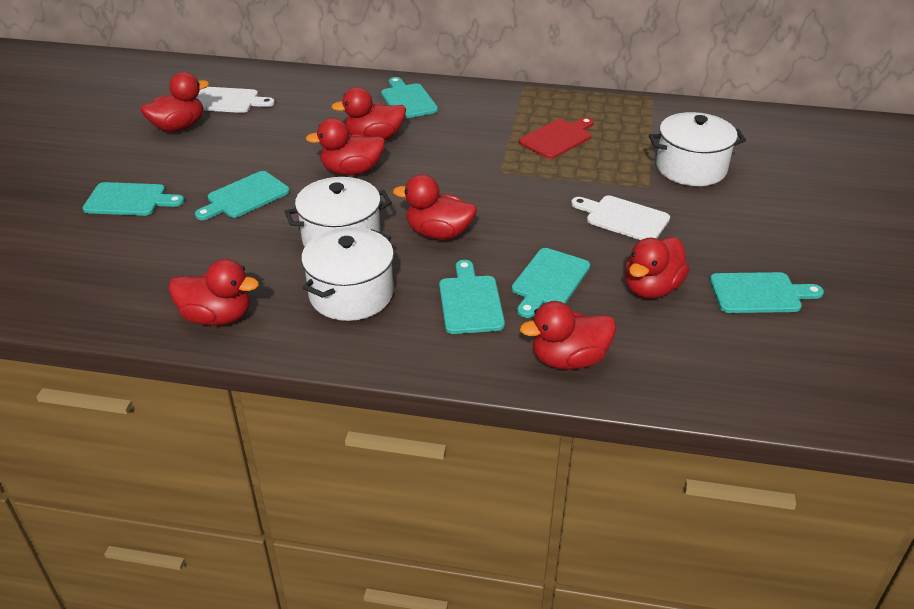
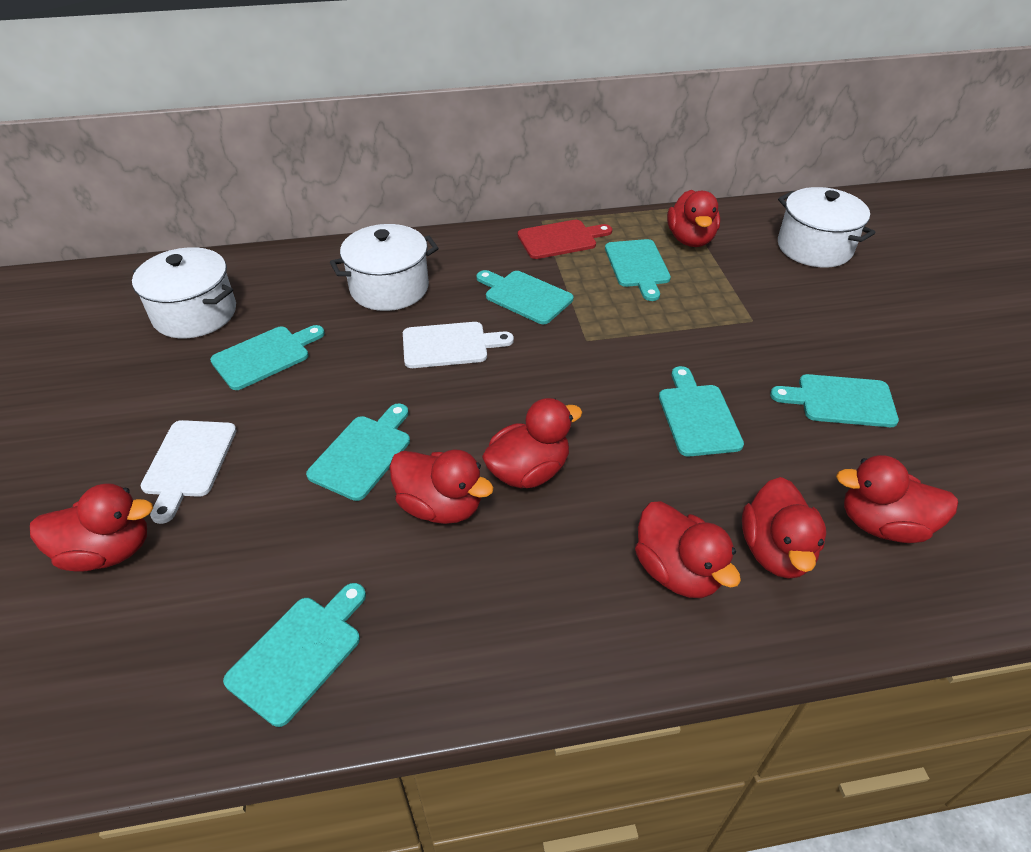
turquoise cutting board: [83,182,184,216] [195,171,290,220] [381,77,438,119] [439,260,505,334] [512,248,590,318] [710,272,824,313] = 6 -> [210,325,325,390] [223,583,366,727] [306,403,410,501] [477,270,573,324] [605,239,671,301] [659,366,744,457] [770,374,899,427] = 7

